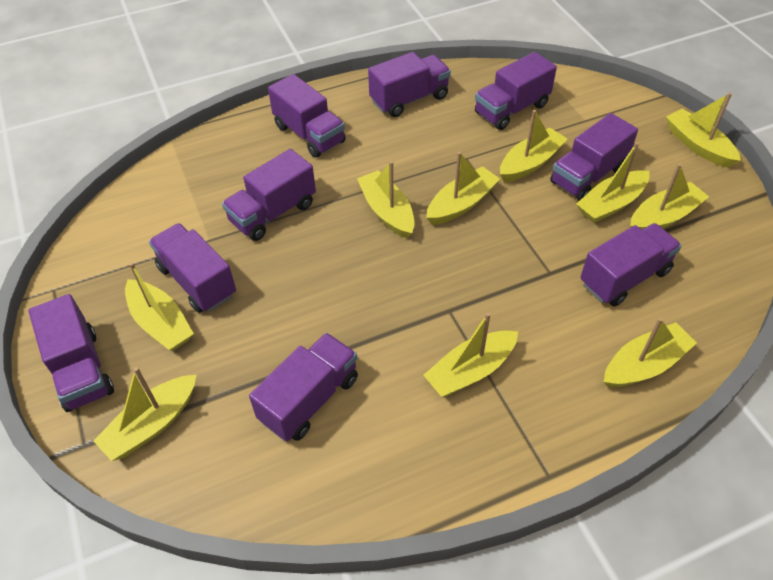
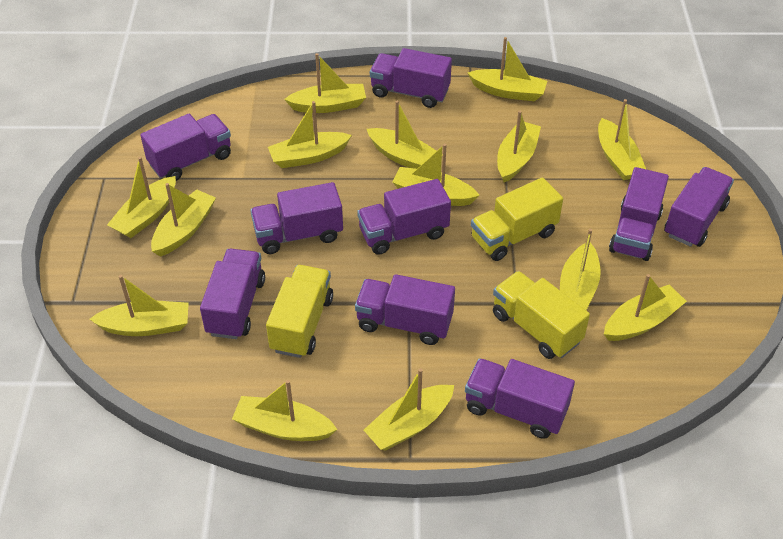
yellow boat: [93,367,196,461] [125,262,194,351] [357,161,415,239] [423,313,518,397] [426,152,500,225] [500,110,567,182] [576,142,650,223] [604,318,697,387] [630,164,709,229] [666,93,741,168] = 10 -> [90,275,189,336] [107,157,176,238] [151,183,216,257] [232,380,338,441] [268,101,352,168] [284,53,366,113] [364,368,454,450] [367,101,443,169] [392,144,480,206] [468,37,547,101] [497,111,541,182] [560,229,601,310] [598,99,646,180] [604,274,687,341] = 14
yellow truck: none = 0 -> [266,265,333,358] [471,177,563,261] [493,271,590,359] = 3

